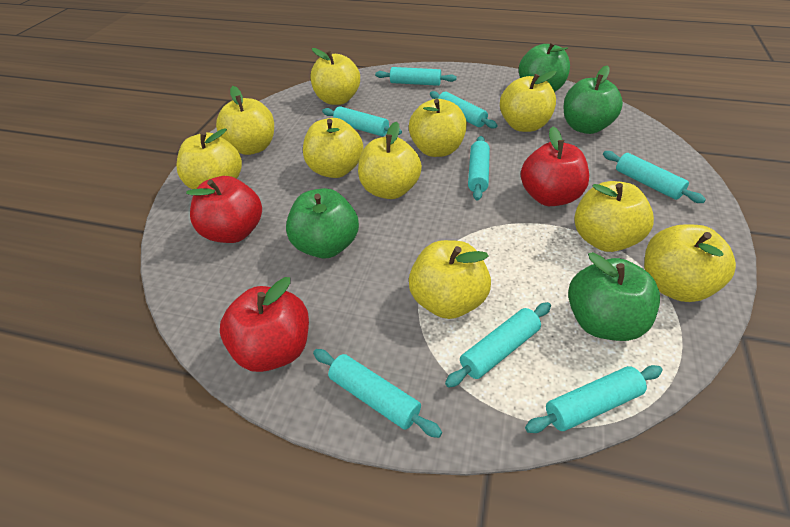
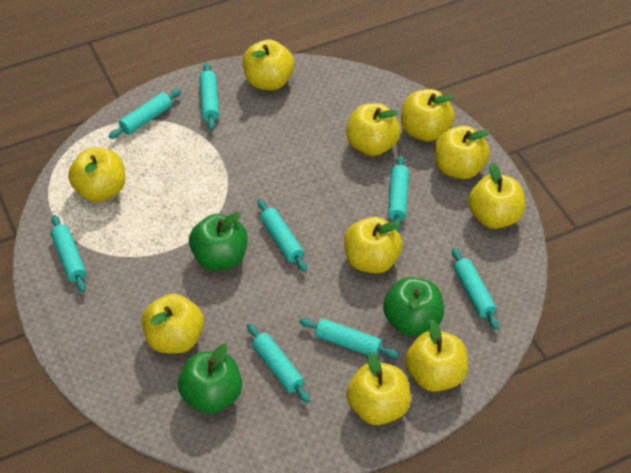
green apple: [286,188,359,259] [519,42,570,92] [564,66,623,134] [568,252,660,341] = 4 -> [178,343,242,414] [189,212,248,270] [383,277,444,336] = 3
red apple: [186,176,262,243] [220,277,309,372] [521,126,589,206] = 3 -> none = 0

